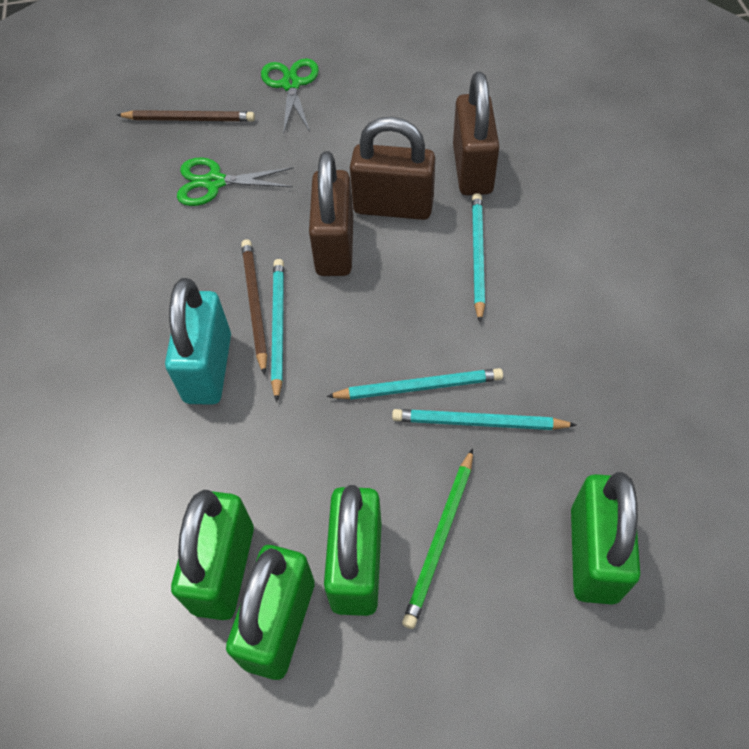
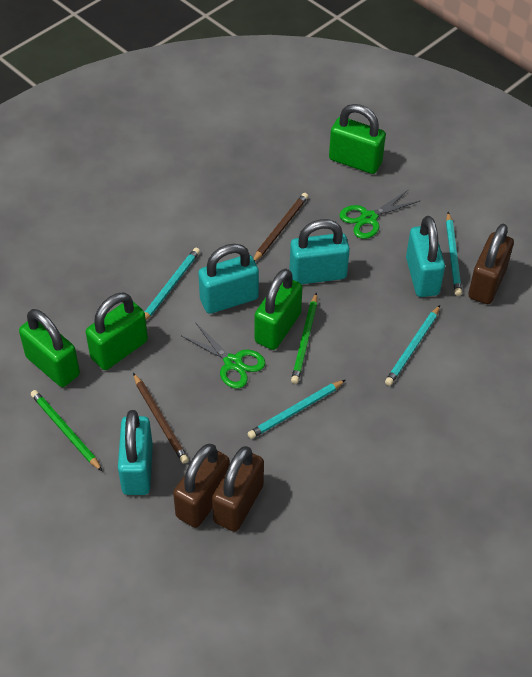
green pencil: [402,448,473,629] = 1 -> [31,390,102,471] [291,292,317,384] = 2
turquoise padlock: [165,278,231,405] = 1 -> [118,410,153,495] [198,244,259,314] [290,219,350,284] [406,216,445,297] = 4

